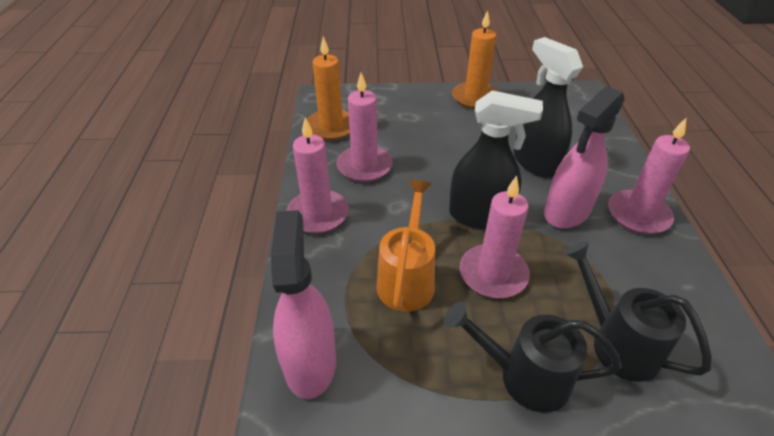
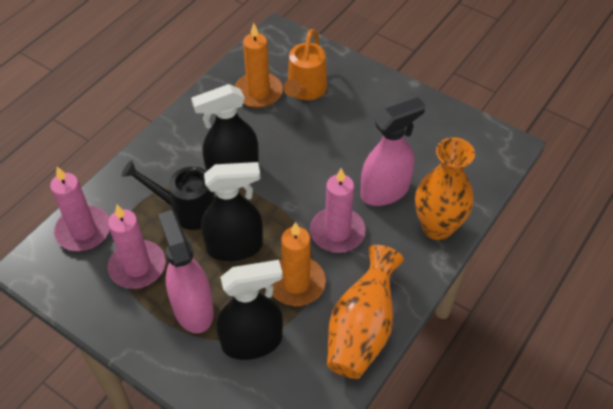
black spray bottle: [449,90,543,229] [514,37,583,178] = 2 -> [191,84,259,171] [201,162,263,261] [217,260,283,360] = 3
black watering can: [444,301,622,413] [563,241,712,382] = 2 -> [121,160,215,230] = 1
orange vase: none = 0 -> [327,245,404,379] [415,137,475,240] = 2
pink candle: [287,117,349,234] [337,73,393,182] [459,176,530,298] [608,118,690,234] = 4 -> [50,167,110,251] [108,205,166,289] [310,168,366,253] = 3

